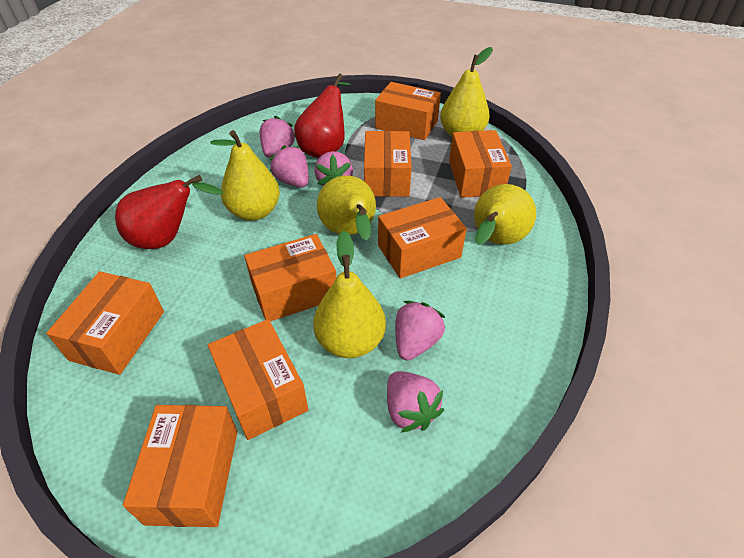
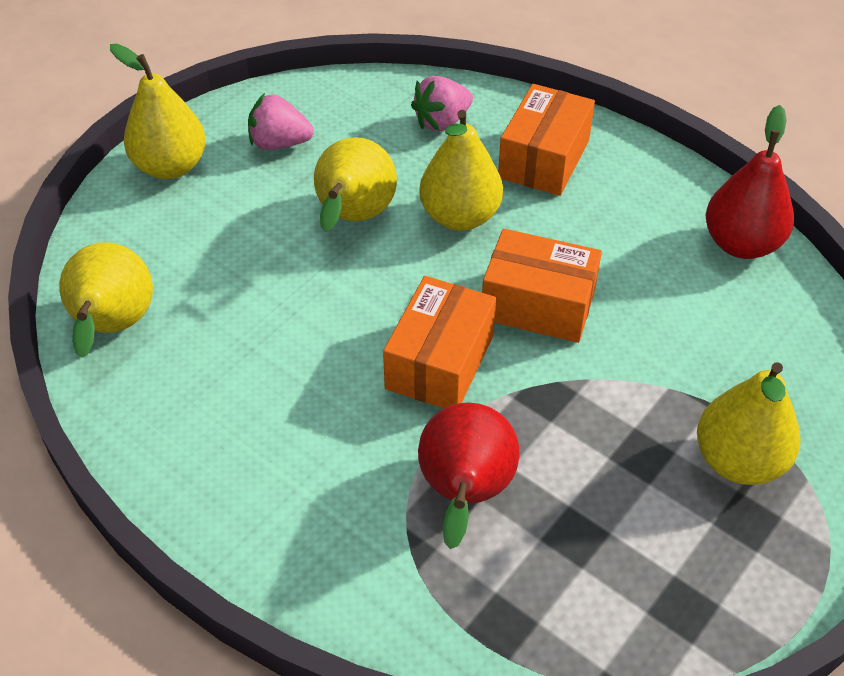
orange box: [46,271,164,375] [123,405,238,527] [208,319,308,440] [244,234,336,321] [364,131,412,197] [375,82,441,140] [378,197,467,278] [449,130,512,198] = 8 -> [383,276,496,408] [482,228,602,343] [498,84,595,196] = 3
pink strawberry: [259,116,295,158] [270,145,309,188] [315,151,353,186] [387,371,444,432] [395,301,446,360] = 5 -> [248,93,314,150] [411,76,473,131] = 2

